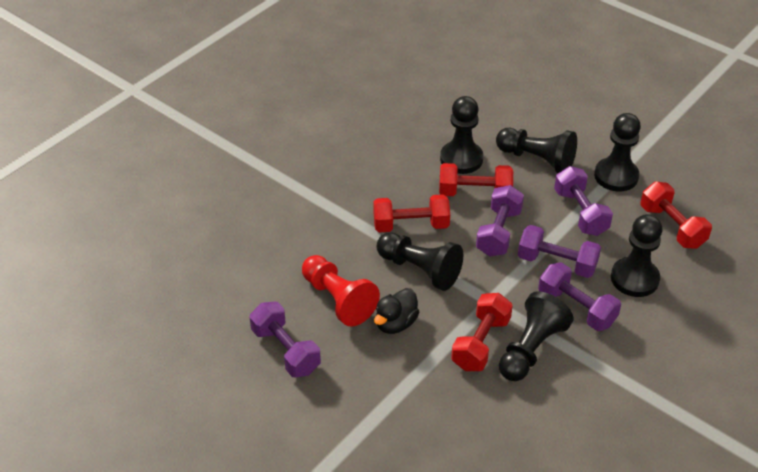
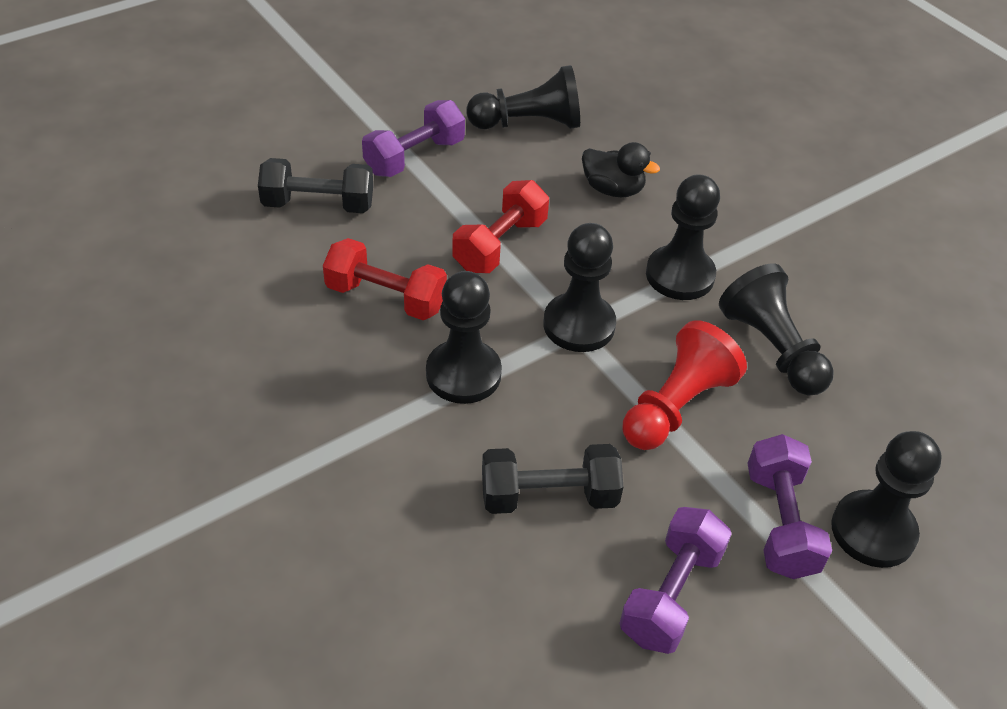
black dumbbell: none = 0 -> [258,158,373,213] [482,444,623,514] = 2
purple dumbbell: [250,302,321,377] [476,185,524,257] [518,225,601,278] [538,262,621,331] [554,166,613,236] = 5 -> [362,100,465,177] [619,507,732,654] [747,434,832,579] = 3
red dumbbell: [373,194,450,233] [439,163,513,196] [451,293,513,371] [641,181,712,249] = 4 -> [323,238,447,320] [452,180,549,273] = 2

